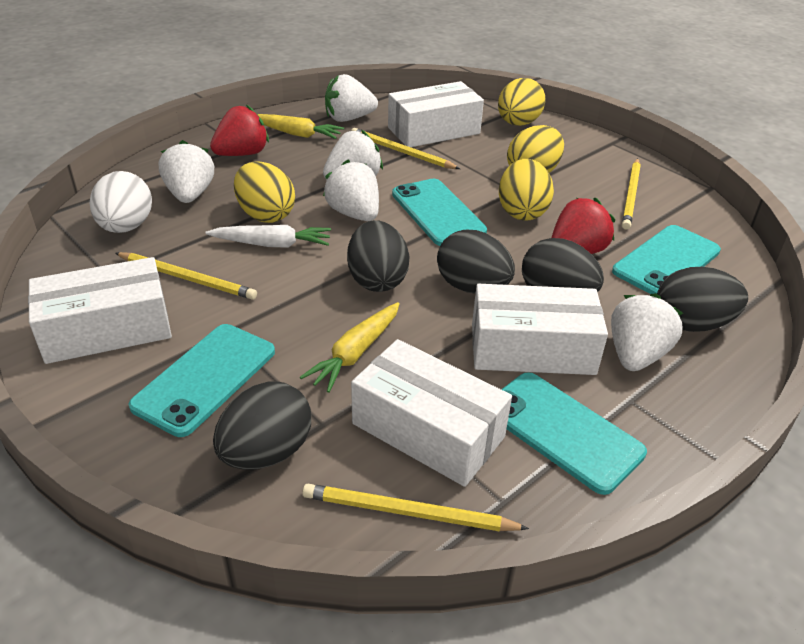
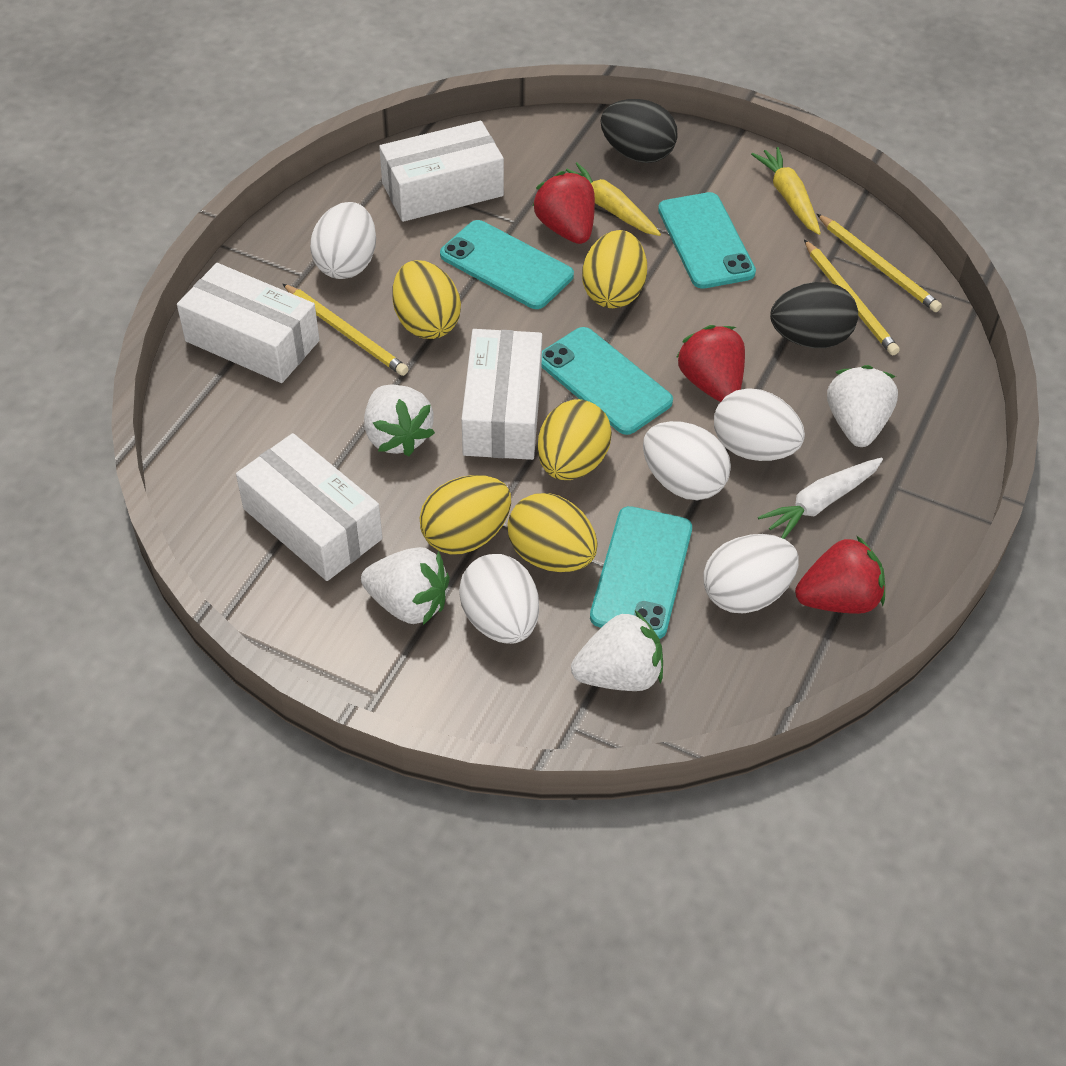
black egg: [213,381,311,469] [347,220,409,292] [437,230,515,294] [522,238,604,292] [657,267,748,332] = 5 -> [601,99,678,163] [770,282,858,348] = 2
red strawberry: [210,105,269,156] [552,197,615,254] = 2 -> [532,171,595,244] [676,325,745,402] [795,536,885,614] = 3
white egg: [90,171,152,233] = 1 -> [310,202,376,279] [459,554,539,644] [643,421,731,500] [703,534,799,613] [714,388,805,461] = 5
white strawberry: [159,140,214,203] [323,130,383,180] [323,160,379,221] [325,74,378,122] [611,293,683,371] = 5 -> [361,547,450,625] [364,385,435,456] [571,611,663,691] [827,365,898,447] = 4
yellow egg: [234,161,295,223] [498,78,546,126] [499,159,554,221] [507,125,564,173] = 4 -> [392,260,461,339] [420,475,511,555] [507,493,598,572] [538,399,612,480] [582,230,647,308] = 5
yellow pencil: [115,252,257,300] [302,484,529,532] [351,128,460,169] [622,158,641,230] = 4 -> [283,284,408,376] [804,239,900,355] [817,214,942,312] = 3

